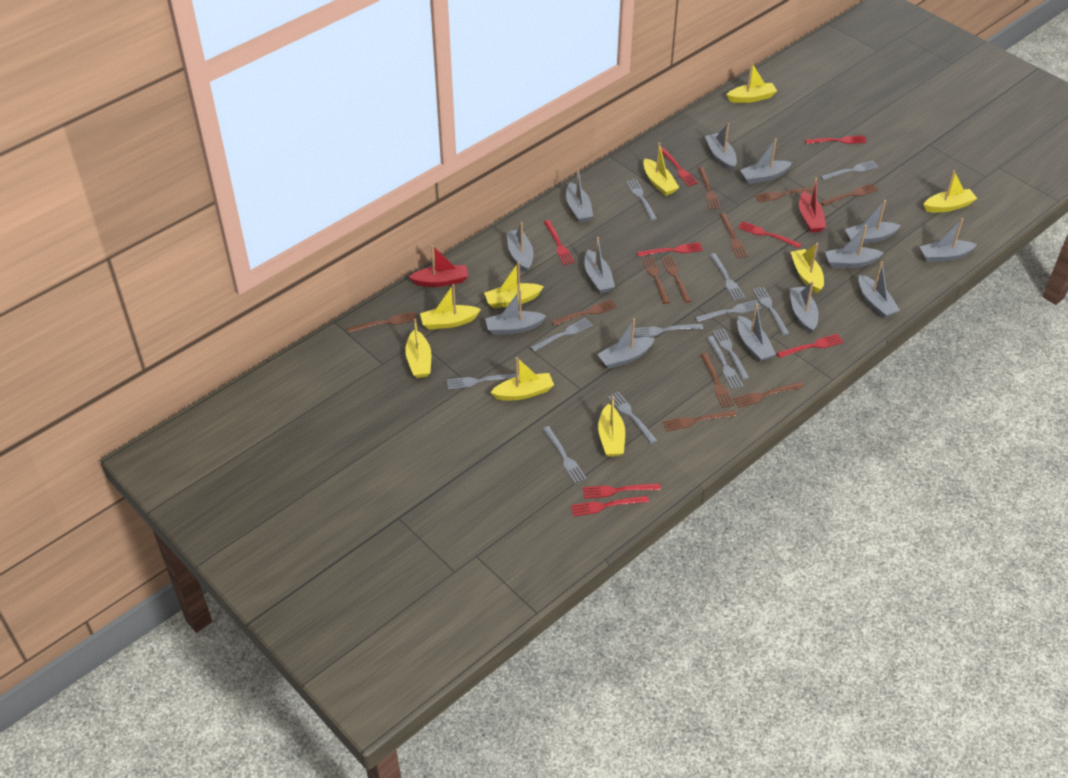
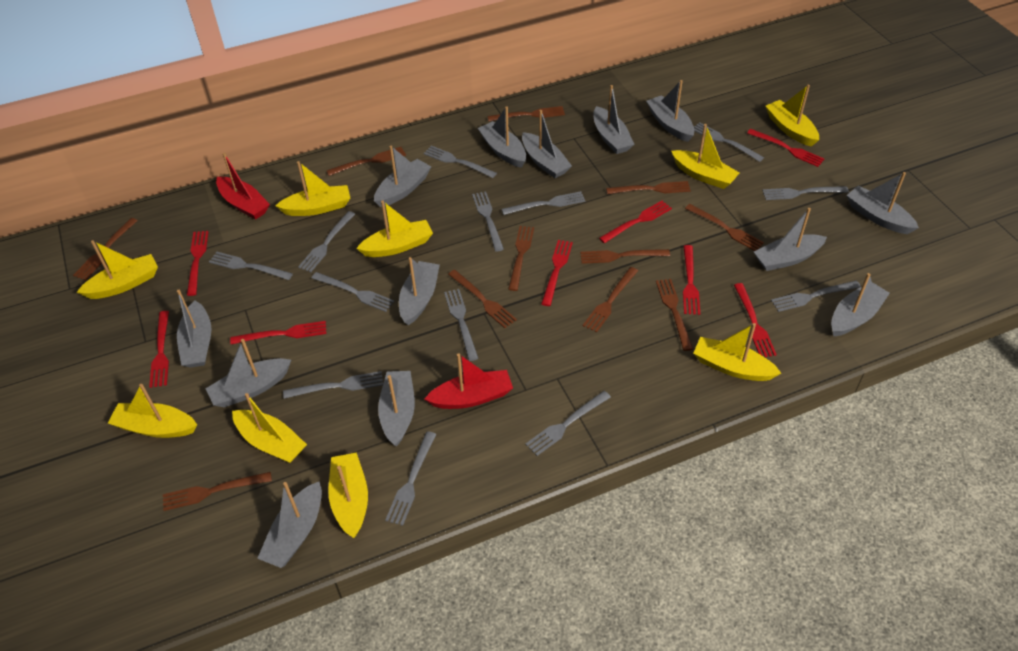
grey fork: [447,373,519,389] [530,318,593,352] [543,426,587,483] [608,392,658,444] [626,179,657,221] [634,323,703,338] [695,300,762,322] [707,336,743,389] [710,253,745,301] [713,328,749,380] [753,287,790,335] [820,160,879,180] = 12 -> [209,252,293,280] [283,371,383,399] [298,211,355,272] [312,272,394,312] [385,431,436,526] [423,146,497,178] [444,289,479,361] [472,191,504,251] [501,191,585,215] [525,391,611,456] [694,122,764,162] [762,186,849,200] [771,281,861,312] = 13

